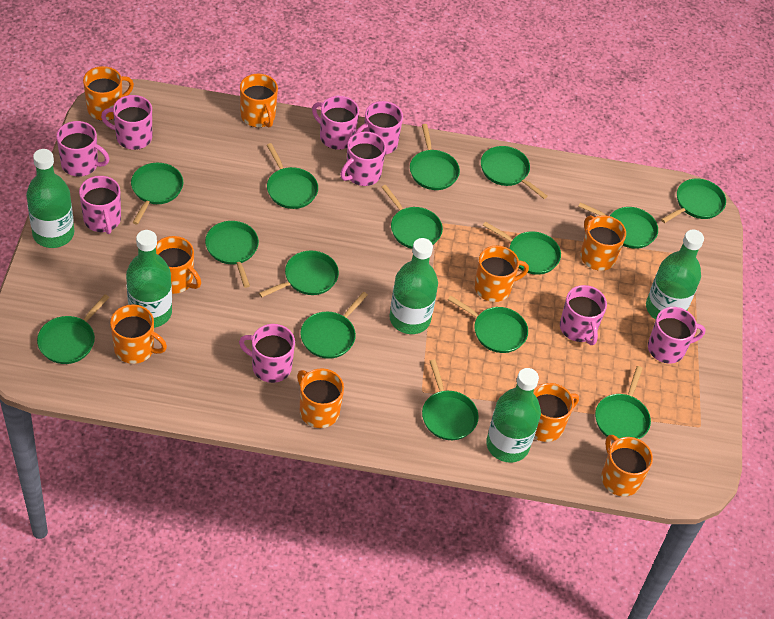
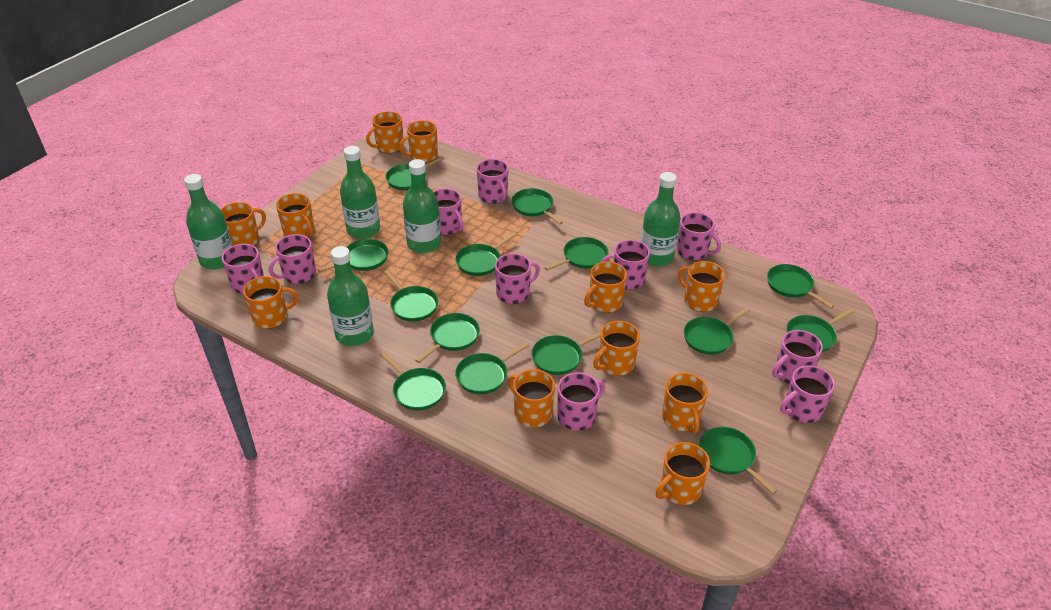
green pan: [37,294,110,364] [131,163,183,225] [205,221,259,288] [259,250,339,297] [267,143,318,209] [300,292,368,359] [382,185,443,249] [410,124,460,190] [422,359,479,440] [448,296,528,353] [481,146,548,199] [483,222,561,275] [578,202,658,249] [595,366,651,439] [661,179,726,223] = 15 -> [318,239,389,273] [380,352,446,410] [384,270,438,322] [386,156,444,190] [415,313,480,363] [455,232,517,276] [455,342,529,394] [512,188,563,224] [531,332,601,375] [544,237,608,271] [684,307,750,355] [699,427,777,494] [767,264,834,309] [786,309,854,352] = 14
orange mug: [83,66,134,120] [110,304,167,364] [156,236,201,294] [240,74,278,127] [297,368,344,428] [474,245,529,302] [533,383,579,442] [580,215,626,271] [601,435,653,496] = 9 -> [220,202,266,246] [243,276,298,329] [276,193,314,237] [366,111,404,153] [399,120,438,163] [508,369,555,428] [584,261,627,313] [593,321,640,376] [656,442,710,505] [662,373,708,434] [678,261,725,312] = 11
pink mug: [56,121,109,177] [79,176,121,234] [101,95,152,150] [239,324,295,383] [312,96,359,150] [340,131,386,186] [354,101,403,155] [560,285,607,345] [648,307,706,364] = 9 -> [222,244,264,294] [269,234,316,284] [433,188,463,235] [477,159,508,204] [495,253,540,304] [557,372,605,431] [601,240,650,290] [677,212,721,260] [772,330,823,384] [780,365,835,423] = 10

